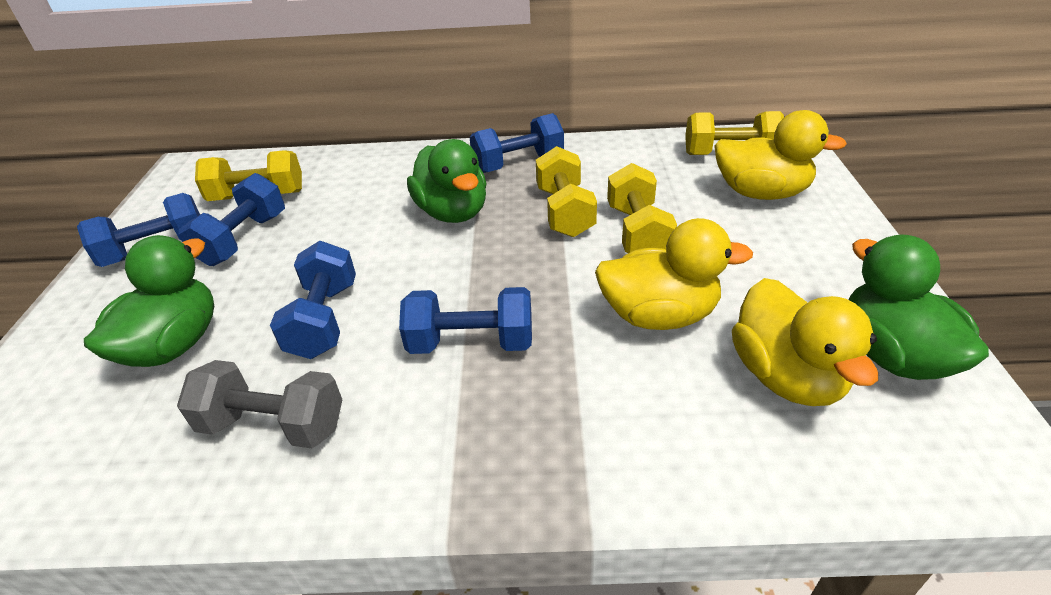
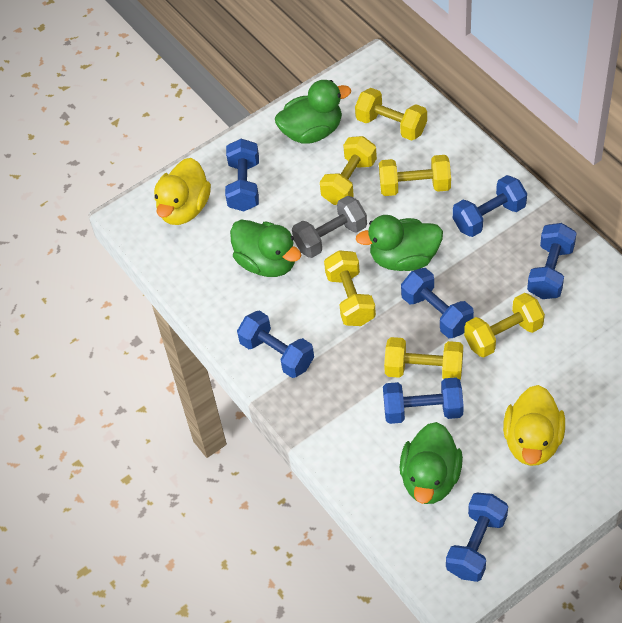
blue dumbbell: [77,193,200,267] [179,173,285,266] [270,241,356,359] [399,287,532,354] [469,113,564,173] = 5 -> [225,139,259,211] [237,310,314,378] [383,377,464,424] [401,268,474,338] [446,492,508,582] [453,175,527,237] [527,223,577,299] = 7
green duck: [84,235,214,367] [407,139,487,223] [848,235,989,380] = 3 -> [230,220,301,277] [275,80,351,144] [356,215,443,271] [400,422,463,504] = 4
yellow duck: [595,218,753,330] [714,110,847,200] [732,278,878,406] = 3 -> [154,158,211,225] [503,385,565,466] = 2
yellow dumbbell: [195,150,302,201] [536,146,597,237] [607,163,677,253] [685,111,784,155] = 4 -> [320,136,377,205] [324,250,376,326] [355,88,427,141] [379,155,451,196] [384,337,463,380] [464,293,545,357] = 6

